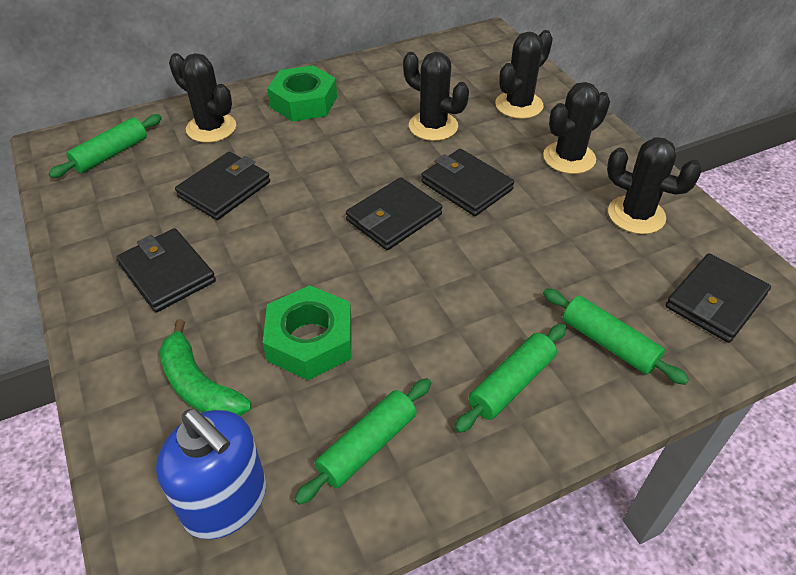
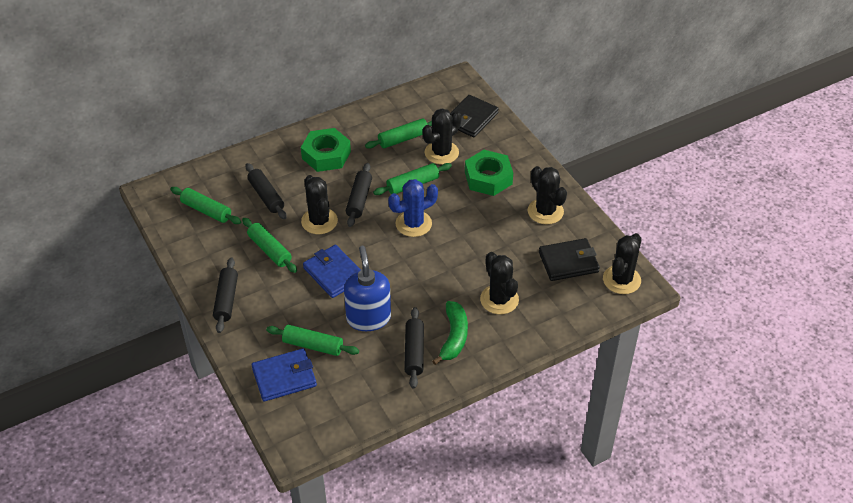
black rolling pin: none = 0 -> [213,258,238,333] [246,163,287,219] [346,163,372,227] [404,307,424,389] = 4
black wallet: [116,228,216,312] [175,152,270,220] [346,177,442,250] [421,149,514,216] [666,253,771,343] = 5 -> [450,95,499,137] [539,238,600,281] = 2
blue cactus: none = 0 -> [388,179,438,237] = 1
blue wallet: none = 0 -> [252,348,317,402] [303,245,361,298] = 2
green rolling pin: [48,114,162,178] [294,378,431,505] [455,324,567,433] [543,288,689,385] = 4 -> [170,187,241,224] [242,218,297,273] [266,325,359,356] [365,118,432,149] [373,163,452,195] = 5

